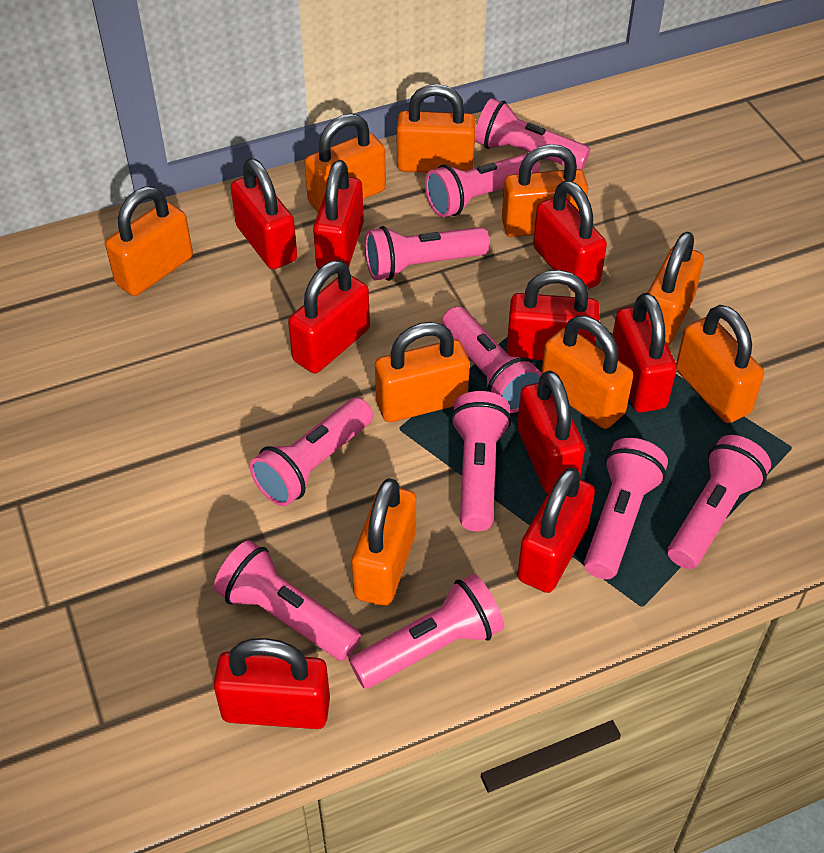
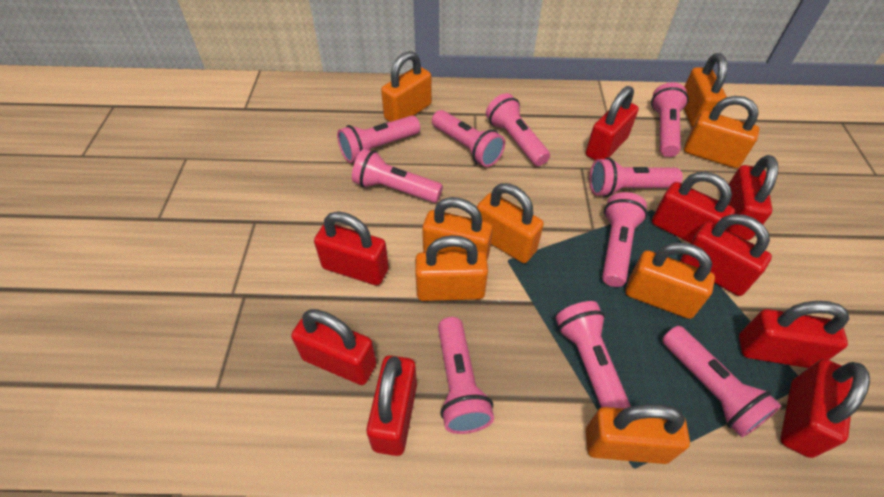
orange padlock: [105,186,193,296] [304,113,386,212] [352,478,416,606] [375,322,470,422] [396,84,476,173] [502,144,588,237] [541,316,633,429] [647,232,704,346] [676,305,764,423] = 9 -> [381,51,432,122] [415,235,488,301] [422,197,493,260] [477,183,544,263] [586,404,690,464] [626,242,715,319] [684,53,727,128] [684,96,760,168] = 8

